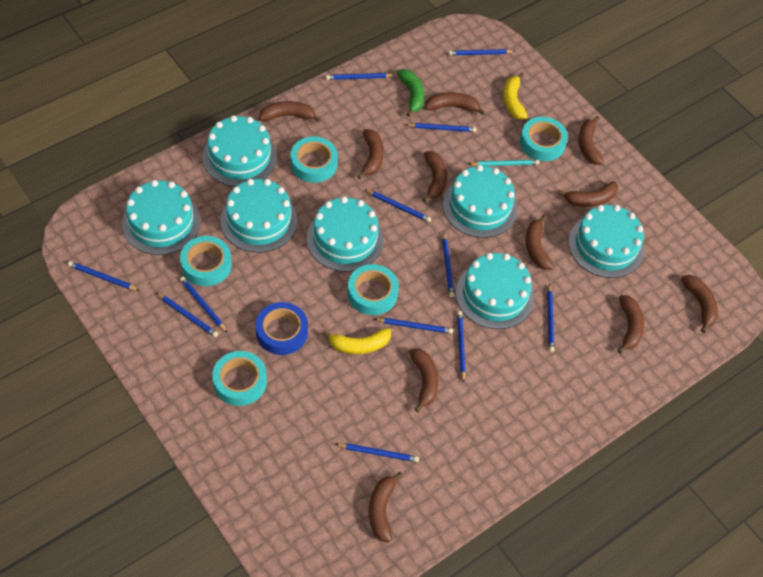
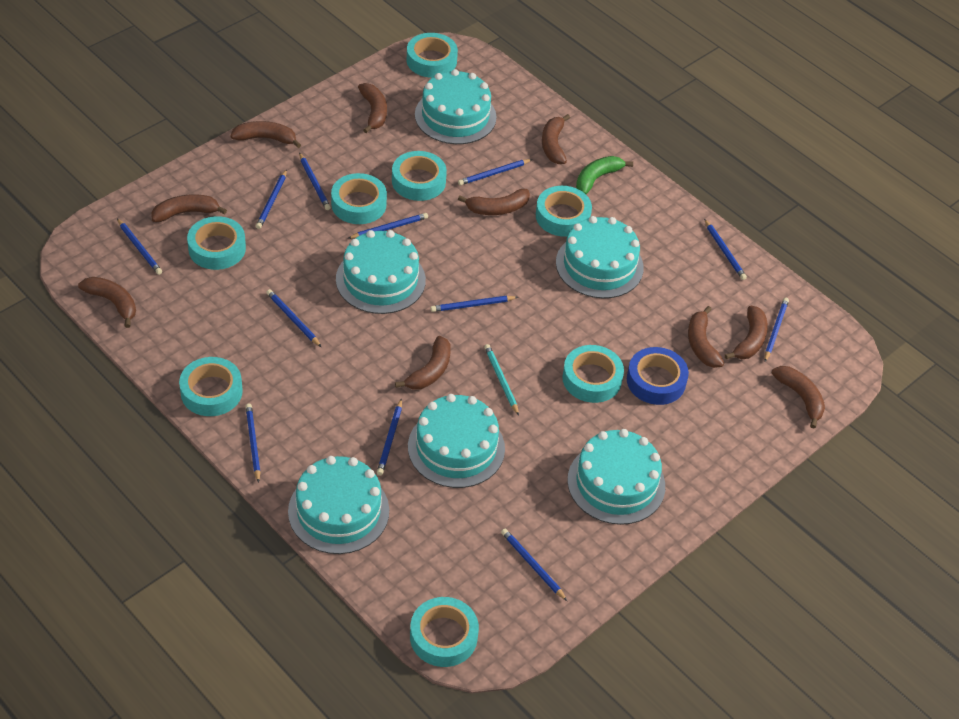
brown banana: [259,101,321,123] [357,129,384,179] [369,472,403,543] [409,348,439,412] [423,151,447,202] [425,92,485,115] [525,215,554,270] [558,181,618,207] [578,116,604,165] [617,295,644,354] [681,275,718,333] = 11 -> [78,277,136,328] [152,194,227,222] [230,121,301,148] [358,83,387,133] [395,336,451,390] [458,189,530,215] [542,114,570,164] [688,306,724,368] [725,305,768,360] [772,366,825,428] = 10
turquoise cake: [122,180,200,255] [202,115,277,187] [220,179,297,253] [307,196,383,272] [443,165,517,238] [456,253,534,329] [568,205,644,278] = 7 -> [288,456,389,554] [336,230,426,314] [408,394,505,488] [415,69,496,144] [556,216,644,299] [567,429,665,525] = 6
turquoise tape: [180,236,232,286] [212,351,267,406] [290,136,338,183] [347,264,399,315] [520,117,568,161] = 5 -> [179,357,243,416] [187,216,246,270] [331,173,387,224] [392,151,447,201] [407,33,458,78] [410,597,479,667] [536,186,592,237] [562,345,624,403] = 8
yellow banana: [322,328,391,354] [503,73,528,120] = 2 -> none = 0

